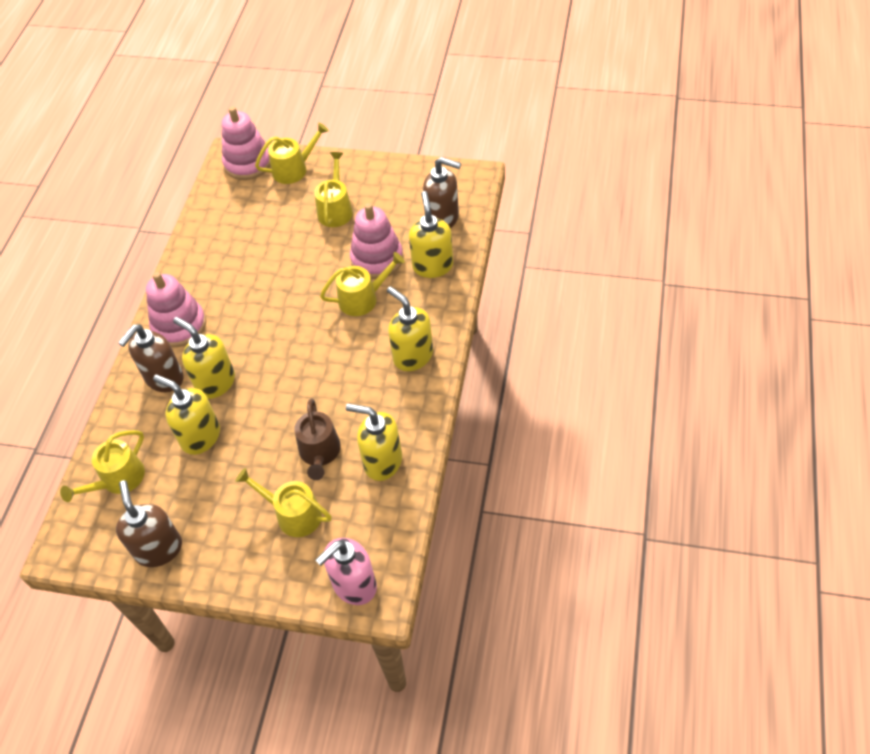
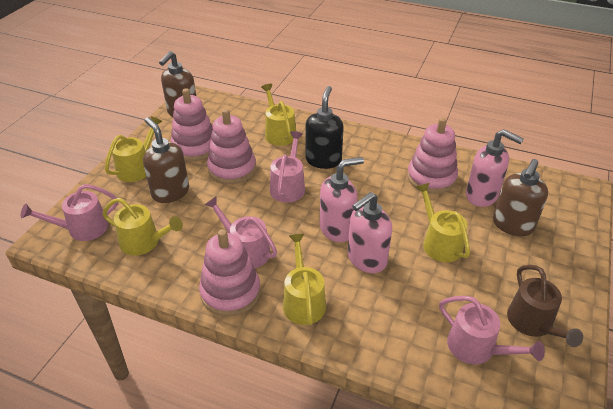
black soap dispenser: none = 0 -> [305,86,344,169] = 1
pink soap dispenser: [315,538,377,605] = 1 -> [320,157,364,242] [348,192,392,273] [466,129,524,207] = 3
pink stacking toy: [146,272,206,347] [222,106,271,180] [350,203,403,279] = 3 -> [170,88,213,161] [199,229,261,316] [207,109,256,184] [407,117,458,194] = 4
pink watering can: none = 0 -> [21,184,119,241] [205,196,277,268] [270,131,305,203] [439,296,545,364] = 4
yellow soap dispenser: [153,375,220,455] [173,317,235,399] [346,404,402,481] [387,286,433,371] [409,191,453,278] = 5 -> none = 0

